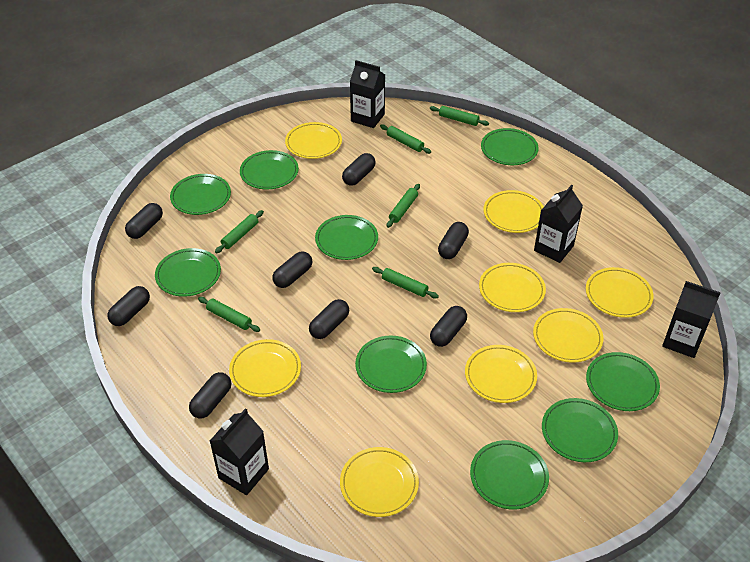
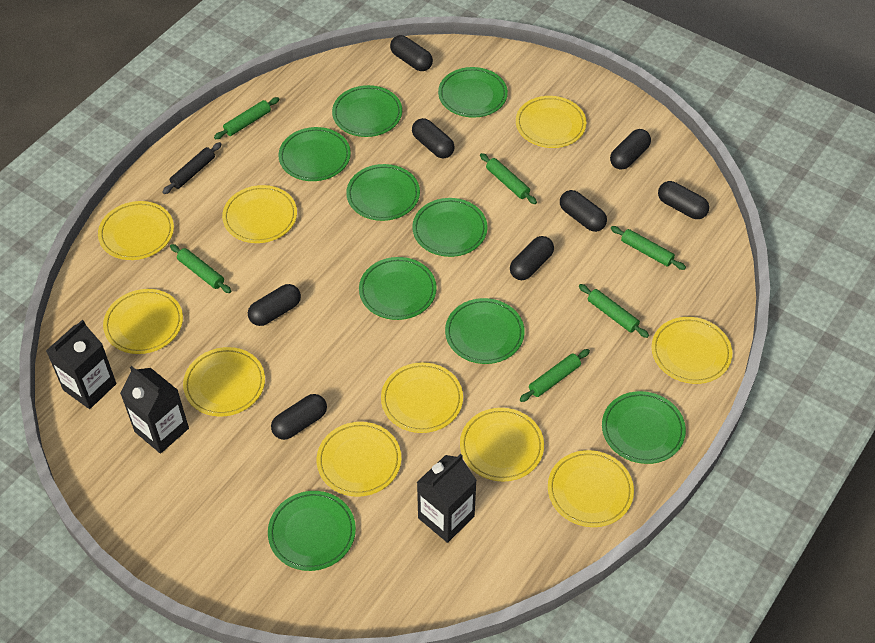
black carton: [210,408,269,495] [350,60,385,128] [534,185,583,263] [662,281,721,358] = 4 -> [46,320,117,409] [120,366,189,454] [417,454,477,543] = 3
black rolling pin: none = 0 -> [162,142,222,194] = 1
yellow plate: [229,339,301,397] [285,122,342,159] [340,447,419,517] [465,345,537,403] [479,263,546,312] [483,190,544,233] [533,308,603,363] [586,267,654,318] = 8 -> [98,201,174,260] [103,289,183,354] [183,347,265,417] [222,185,297,243] [317,422,401,497] [381,362,463,433] [460,408,544,482] [516,96,586,148] [548,450,634,527] [652,317,732,384] = 10

